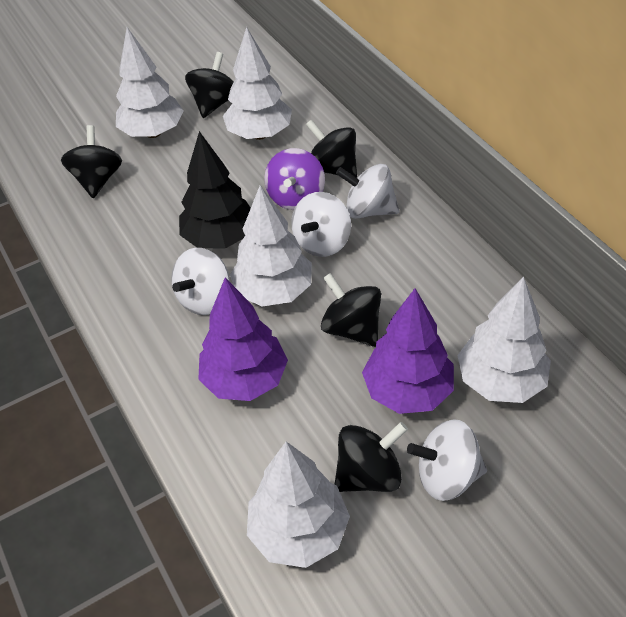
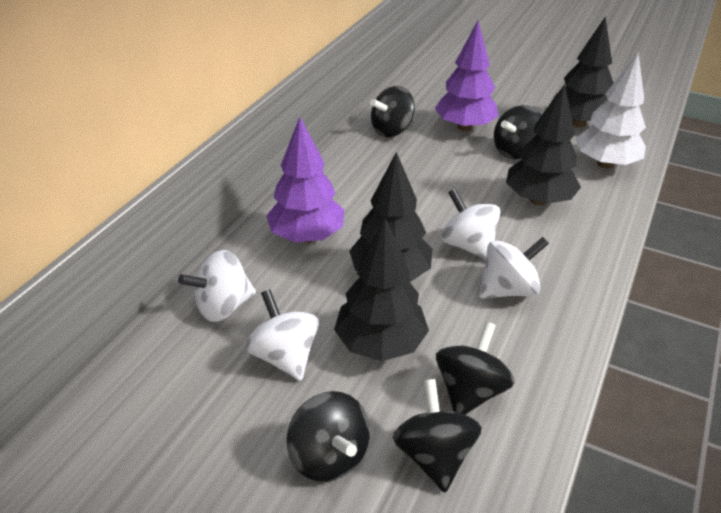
black tree: [179,131,251,248] = 1 -> [334,218,429,361] [349,152,432,282] [506,84,581,205] [552,16,613,127] = 4
purple spinning top: [264,148,325,210] = 1 -> none = 0
white tree: [116,27,184,138] [223,27,292,140] [230,185,312,307] [247,442,350,568] [457,277,551,403] = 5 -> [575,53,646,169] = 1

